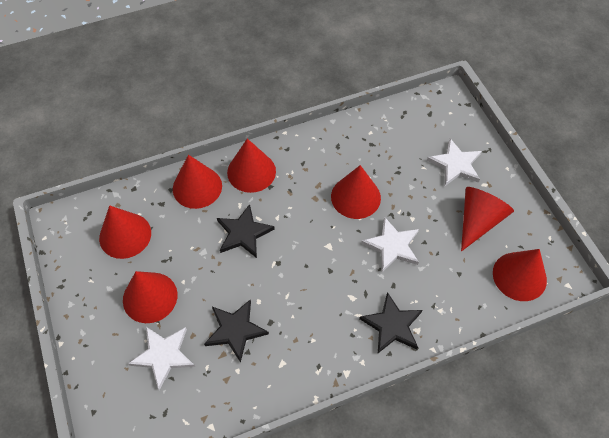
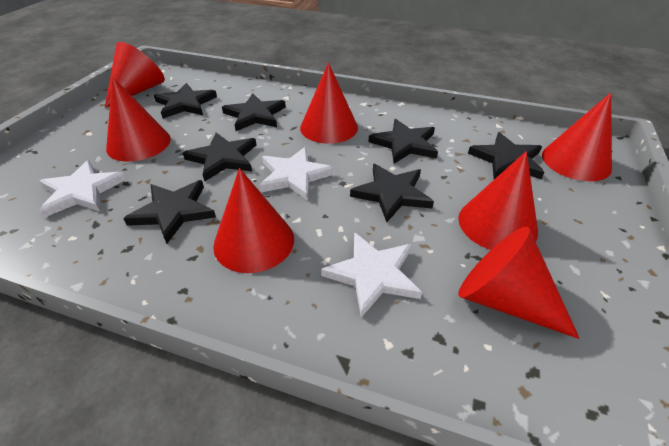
black star: [204,299,269,363] [217,204,275,258] [359,292,423,353] = 3 -> [123,180,216,244] [154,83,217,119] [183,133,257,182] [222,93,286,131] [350,164,434,222] [369,119,438,164] [468,132,545,179] = 7

